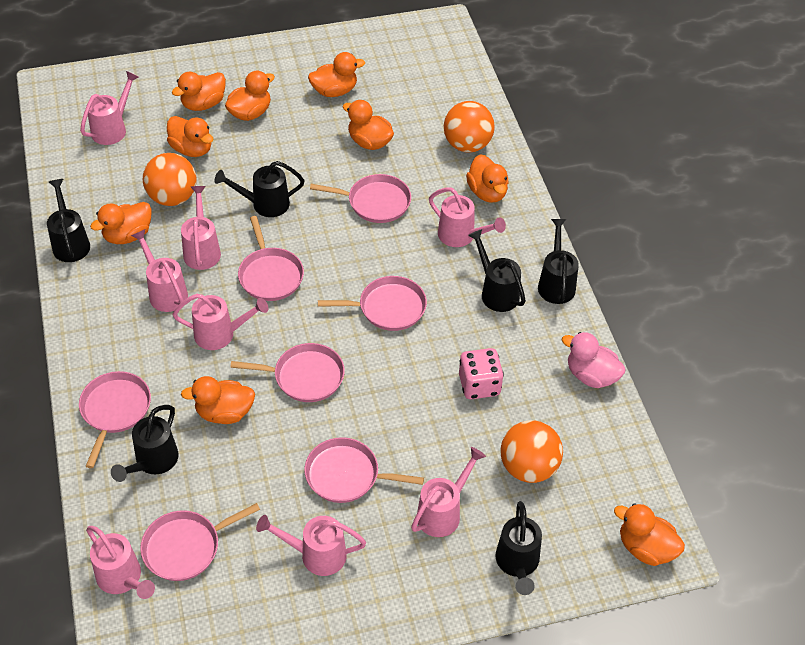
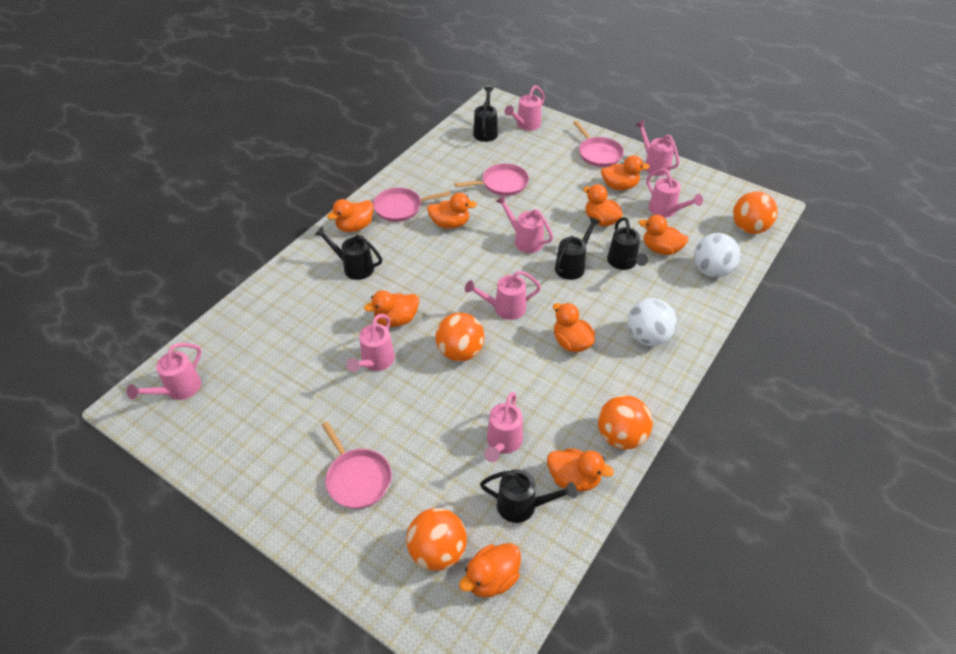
black watering can: [47,179,90,262] [111,405,178,482] [214,161,304,217] [468,229,526,312] [495,501,542,595] [538,219,579,304] = 6 -> [315,226,382,280] [473,86,498,142] [480,469,577,523] [555,217,600,280] [607,217,648,270] = 5
orange ball: [143,153,197,206] [444,101,495,153] [500,420,563,483] = 3 -> [406,508,467,571] [435,313,485,362] [598,395,653,450] [733,191,778,234] = 4
pink dice: [459,348,504,399] = 1 -> none = 0
pink duck: [562,332,626,388] = 1 -> none = 0
pink pan: [79,371,151,468] [140,503,260,581] [230,343,345,402] [238,216,304,301] [304,437,424,503] [310,174,411,223] [318,276,427,331] = 7 -> [322,421,392,509] [373,188,451,222] [455,164,529,196] [573,121,624,167] = 4
white ball: none = 0 -> [627,298,677,346] [694,233,741,278] = 2

